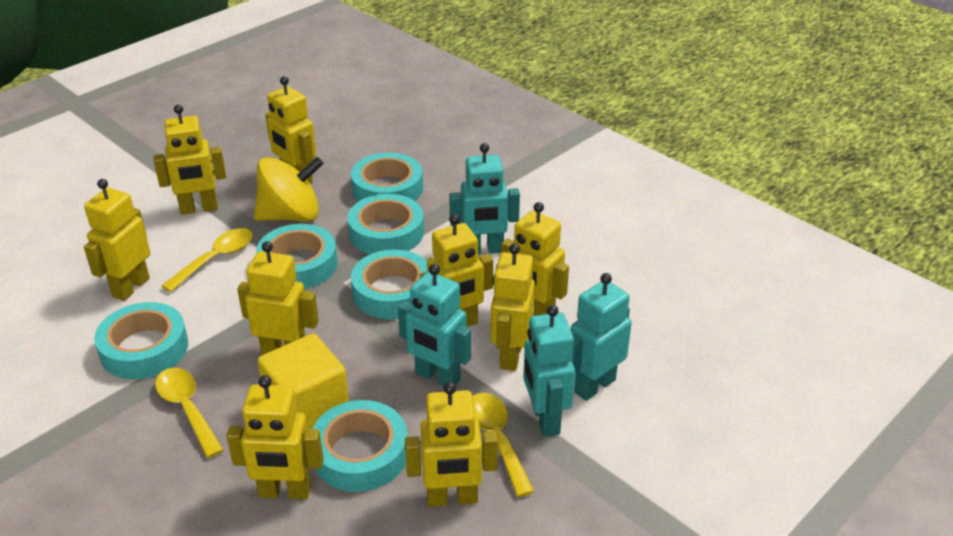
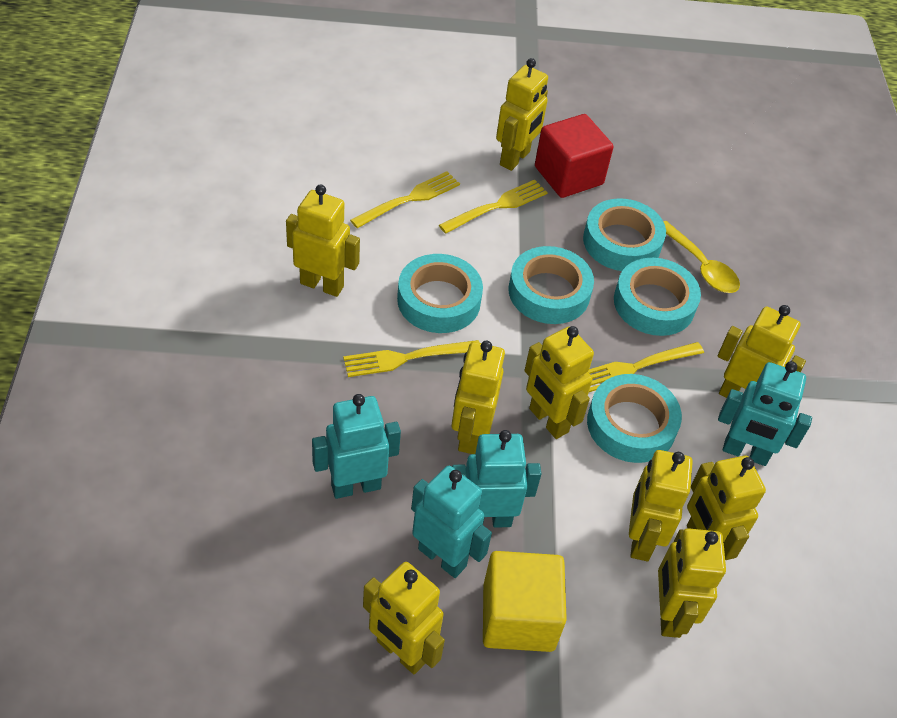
red cube: none = 0 -> [535,114,613,198] = 1
turquoise tape: [94,302,188,379] [256,224,338,289] [312,400,407,492] [347,194,424,254] [351,153,423,202] [351,250,427,319] = 6 -> [397,254,483,333] [508,246,594,324] [583,198,666,271] [587,374,682,463] [614,258,701,336] = 5
yellow fork: none = 0 -> [343,340,480,377] [350,171,460,228] [439,180,548,234] [588,342,704,392] = 4
yellow spinning top: [254,157,324,222] = 1 -> none = 0
yellow spoon: [155,368,224,458] [162,228,253,292] [472,393,534,497] = 3 -> [663,221,740,293] = 1

